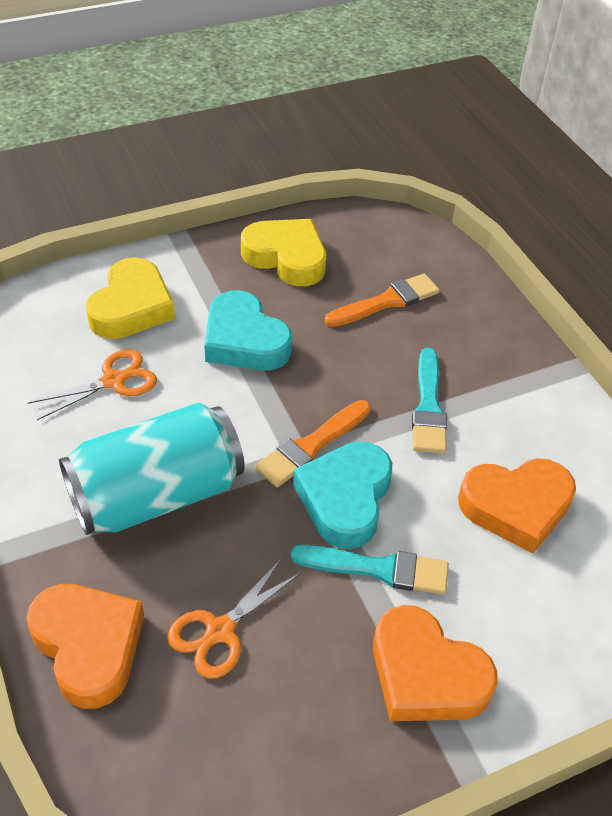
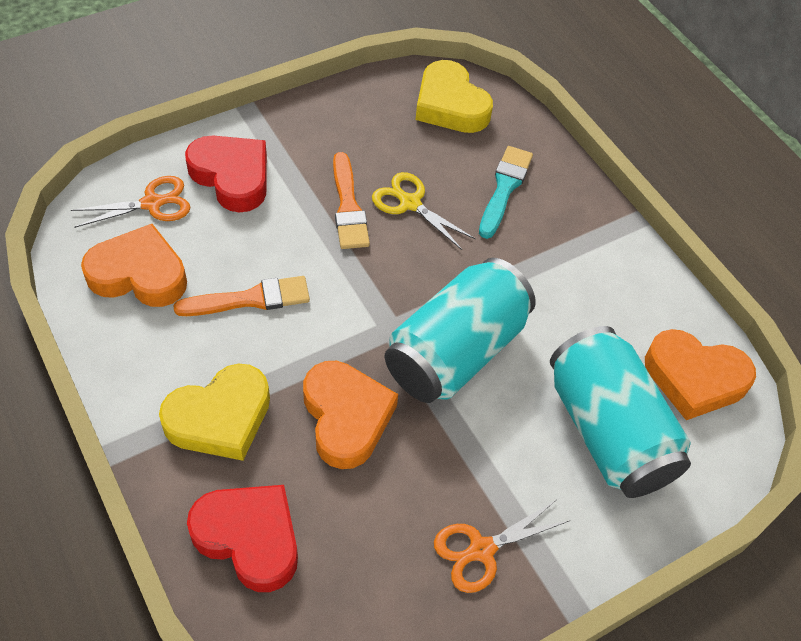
red heart: none = 0 -> [185,136,267,212] [187,485,298,592] = 2
turquoise brush: [290,545,449,595] [412,348,447,453] = 2 -> [479,146,533,239] = 1
turquoise can: [59,402,245,535] = 1 -> [385,258,536,403] [550,326,691,498] = 2
turquoise heart: [204,290,292,371] [293,441,392,549] = 2 -> none = 0
yellow scissors: none = 0 -> [372,172,476,250] = 1

